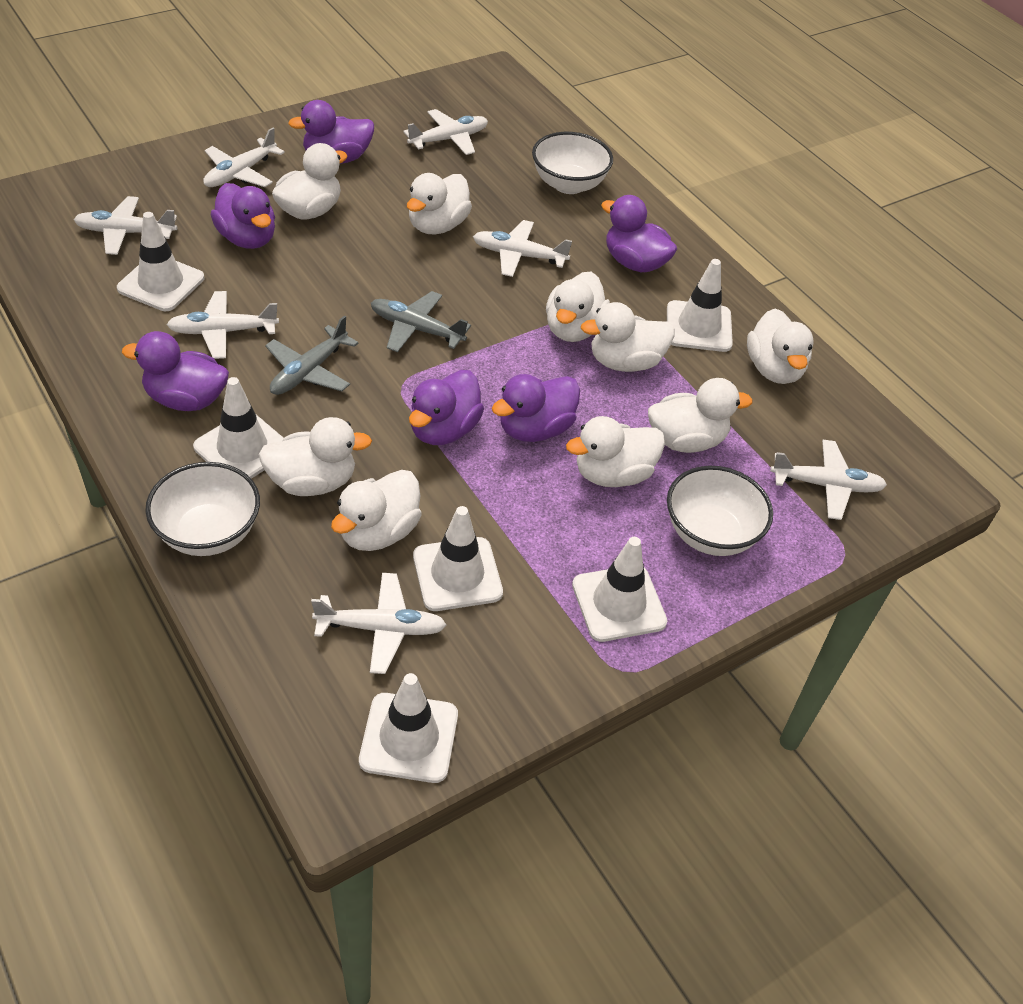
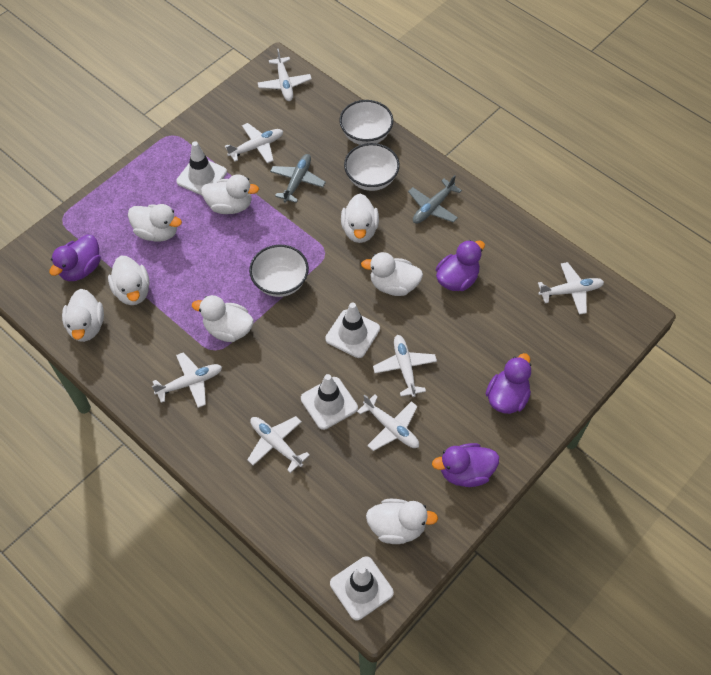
purple duck: [122,331,229,411] [211,183,275,249] [288,100,374,164] [409,370,484,445] [492,374,580,442] [601,195,677,272] = 6 -> [49,235,101,281] [432,443,499,487] [436,240,485,291] [486,353,531,414] = 4
white duck: [258,417,372,496] [272,143,347,219] [331,470,422,551] [407,173,472,234] [546,272,610,342] [566,416,665,487] [581,302,675,372] [648,378,753,453] [747,309,814,384] = 9 -> [62,289,104,342] [108,256,150,305] [128,204,182,242] [192,295,254,342] [201,174,259,214] [341,194,379,243] [361,252,423,296] [366,499,438,544] = 8
white traffic cone: [117,212,204,311] [193,377,284,479] [359,673,458,783] [413,506,503,611] [572,537,667,642] [667,259,733,352] = 6 -> [176,141,227,195] [301,374,358,430] [325,303,380,358] [330,556,394,620] = 4

